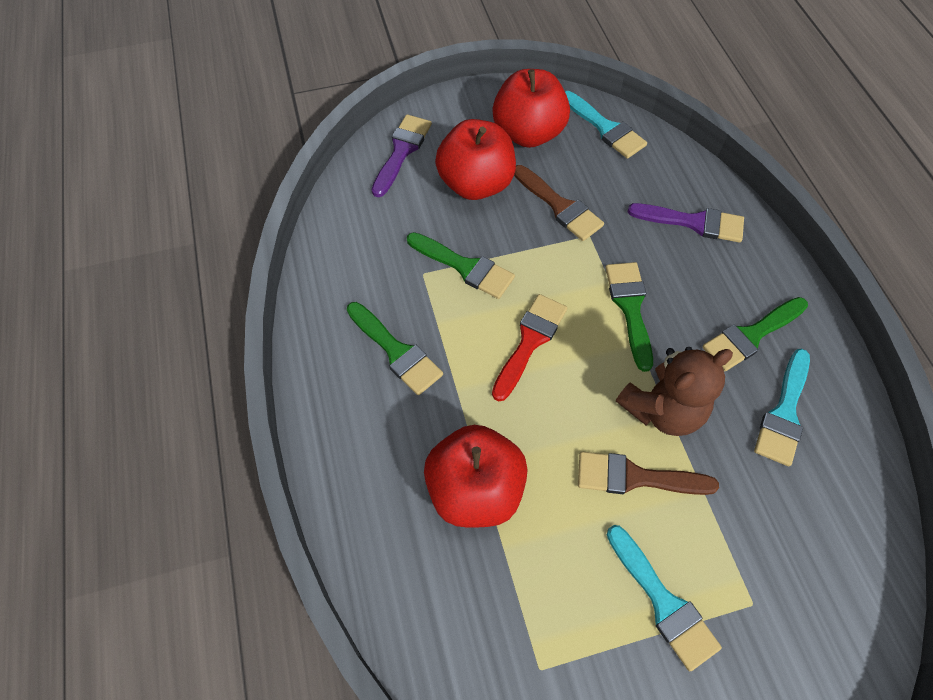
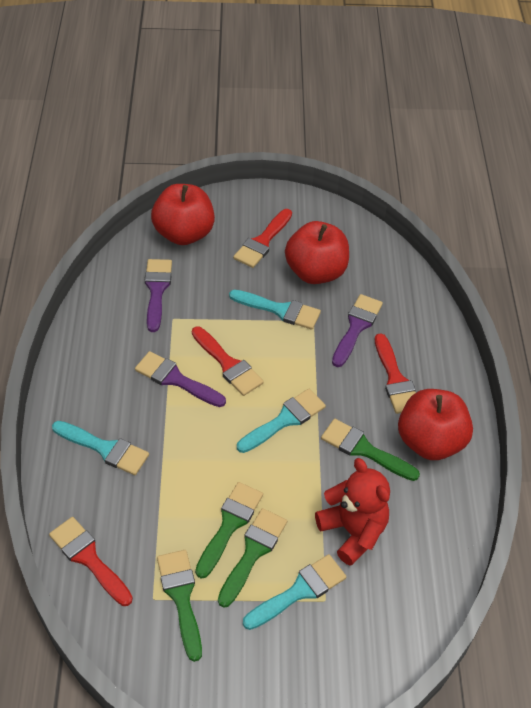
brown brush: [514,165,604,241] [578,452,719,495] = 2 -> none = 0
brown teddy bear: [616,347,733,436] = 1 -> none = 0
purple brush: [372,114,432,197] [628,203,744,243] = 2 -> [135,351,226,407] [145,259,172,332] [332,294,383,367] = 3
red brush: [492,294,567,401] = 1 -> [49,517,133,606] [192,327,264,396] [233,209,292,268] [375,333,416,414] = 4
red teddy bear: none = 0 -> [315,458,390,566] = 1
turquoise brush: [565,91,647,159] [607,525,722,671] [754,349,810,466] = 3 -> [52,421,149,475] [229,290,321,330] [237,389,326,453] [243,554,347,630] = 4

